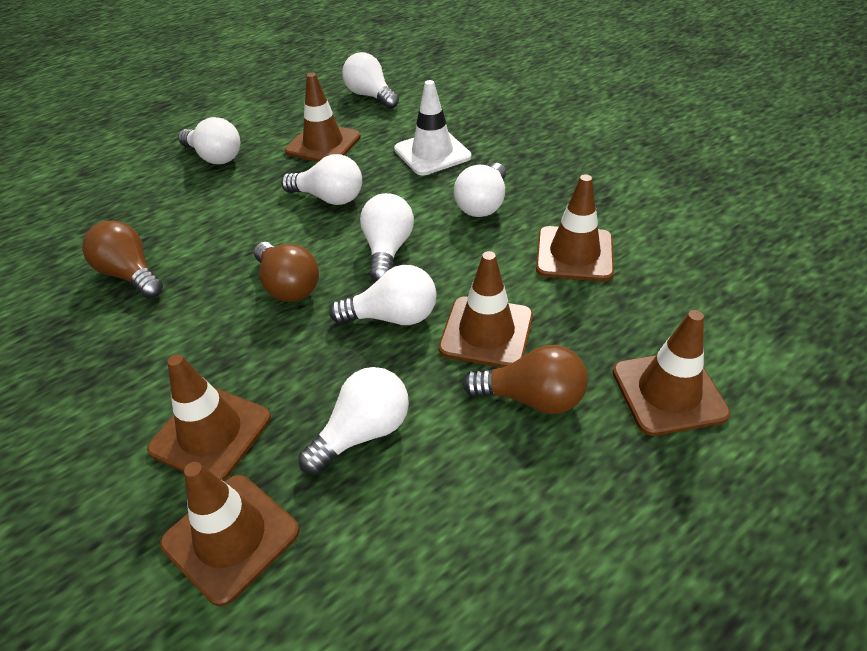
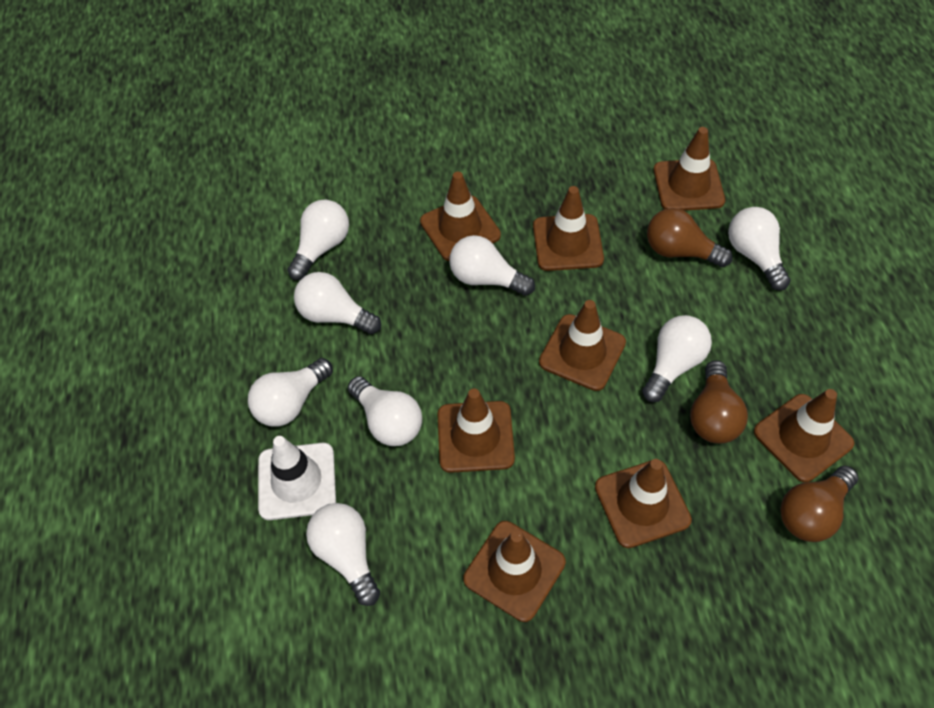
brown traffic cone: [147,354,271,481] [160,462,299,606] [285,73,361,162] [439,251,533,368] [536,174,614,281] [613,310,730,436] = 6 -> [420,172,501,261] [438,388,515,473] [463,521,566,622] [533,186,604,271] [539,300,626,391] [595,459,692,548] [653,127,725,211] [754,389,854,482] = 8
white light bulb: [178,117,240,164] [281,154,362,205] [298,367,409,474] [329,265,437,325] [342,52,399,109] [360,193,414,281] [454,163,506,217] = 7 -> [248,358,333,427] [287,200,349,280] [294,272,381,334] [306,503,380,606] [348,376,422,446] [449,235,535,296] [642,315,712,402] [728,207,791,291] = 8

